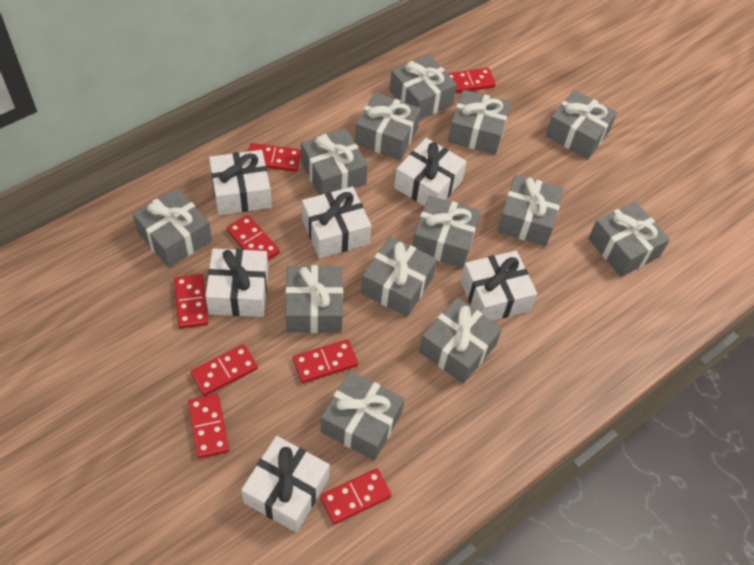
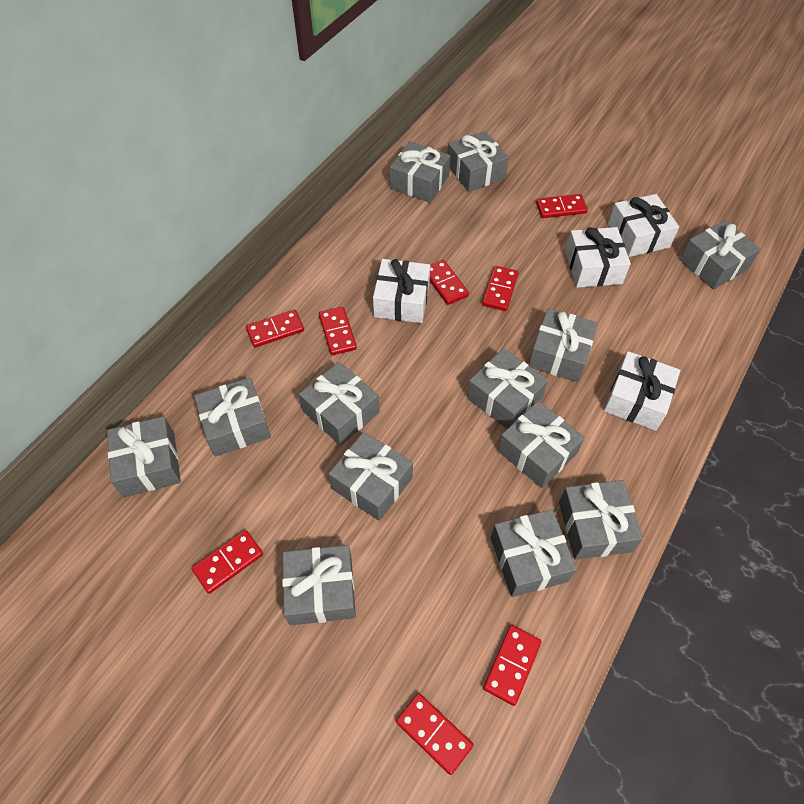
white gift: [205,248,268,317] [209,150,272,215] [241,436,330,532] [302,186,371,258] [394,138,467,206] [460,251,537,321] = 6 -> [373,259,430,323] [565,227,631,288] [604,351,680,431] [608,194,679,257] = 4

